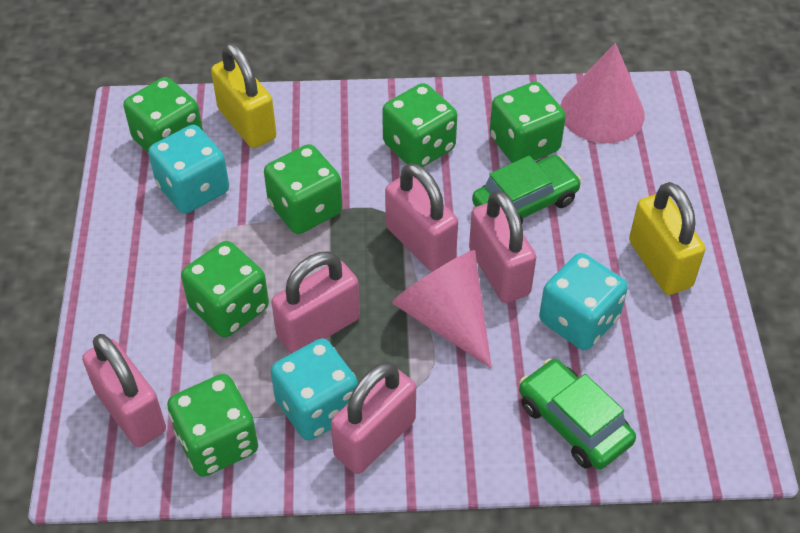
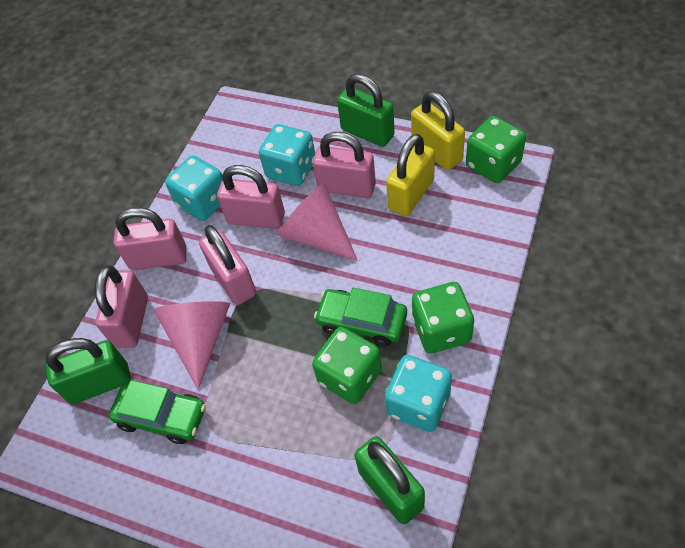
green dice: [123,77,203,152] [167,374,258,477] [181,241,269,338] [264,144,343,234] [382,83,457,167] [489,82,566,163] = 6 -> [312,327,382,404] [412,282,474,353] [466,116,526,183] = 3
green padlock: none = 0 -> [45,338,131,404] [337,74,395,147] [355,436,425,524] = 3

